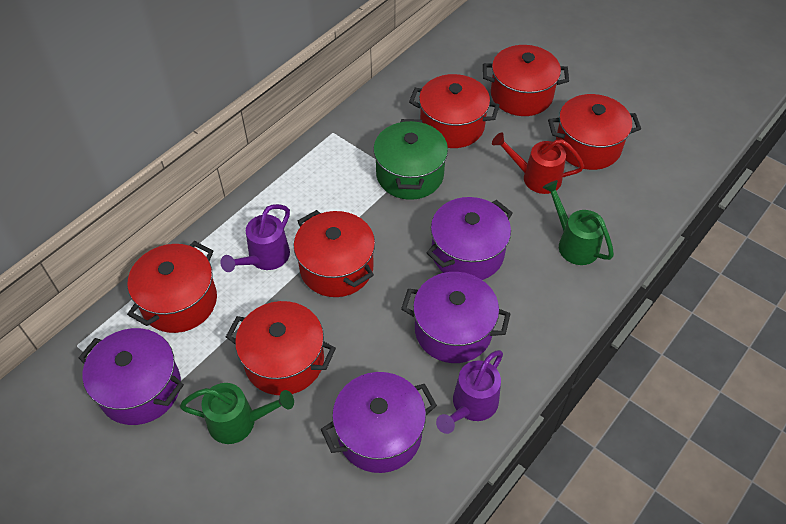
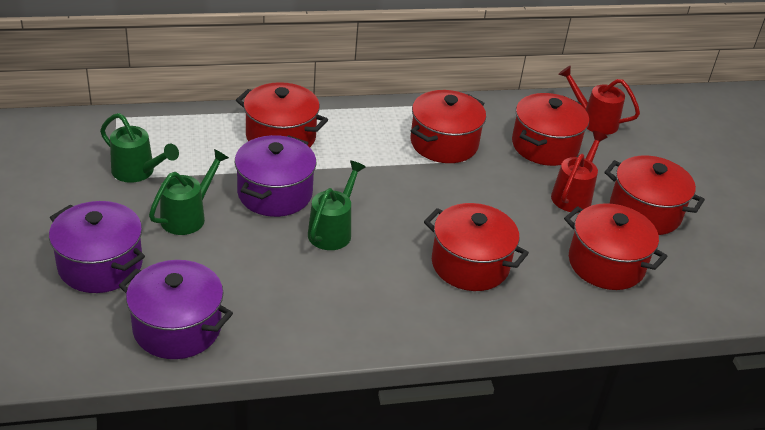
green pot: [373,119,448,200] = 1 -> none = 0
green watering can: [180,383,294,444] [542,180,614,265] = 2 -> [100,113,179,183] [149,149,229,235] [308,160,366,250] = 3
purple pot: [79,328,184,425] [321,372,437,473] [401,272,510,363] [427,197,513,280] = 4 -> [49,201,145,293] [119,260,233,359] [235,135,316,217] = 3
purple watering can: [220,204,290,272] [436,350,503,434] = 2 -> none = 0
red watering can: [492,132,584,194] = 1 -> [551,131,608,213] [558,66,640,135] = 2

